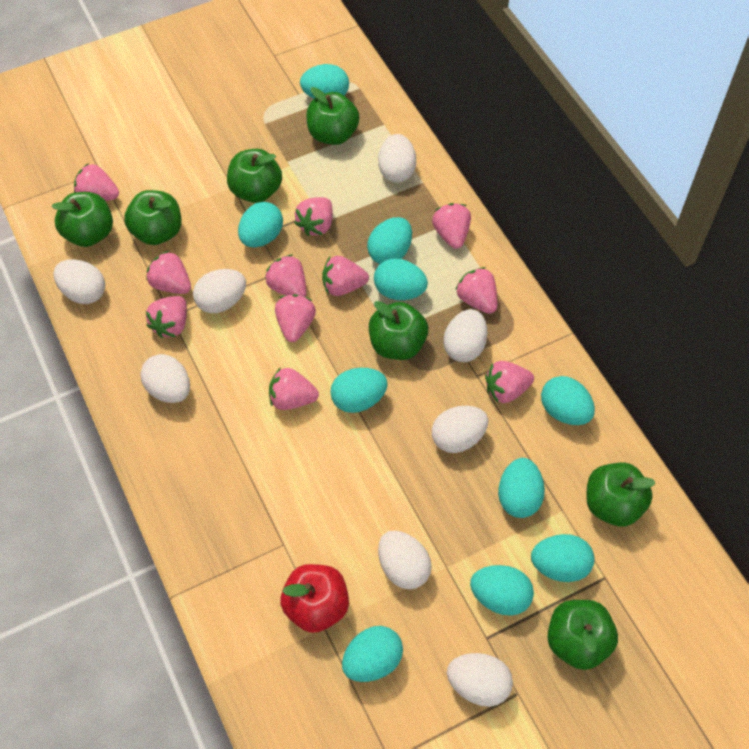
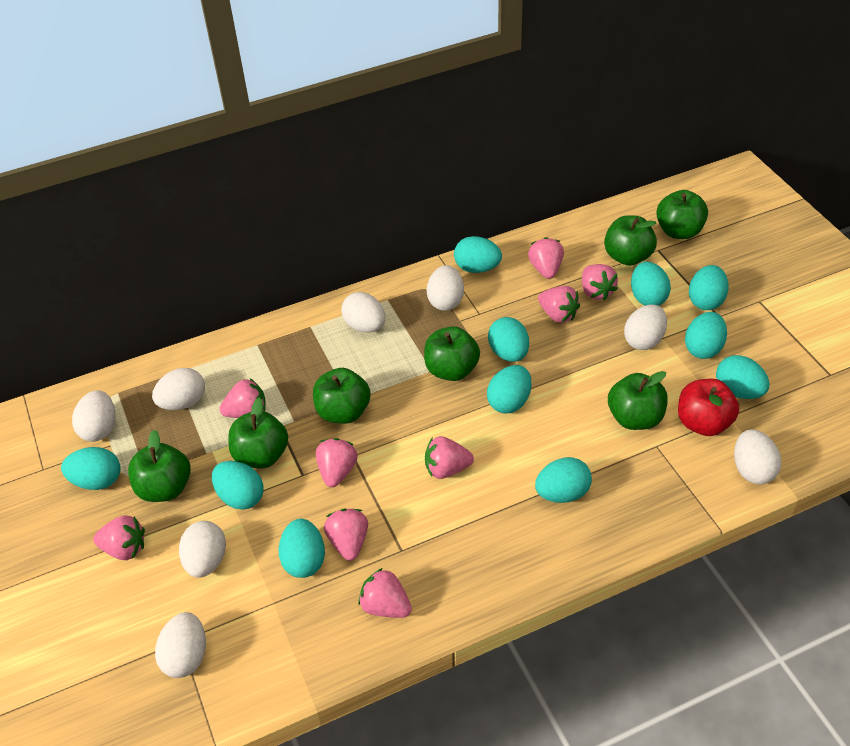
pink strawberry: [74,163,119,201] [146,251,191,294] [146,296,187,338] [265,255,306,297] [269,367,319,410] [275,294,316,342] [295,197,333,236] [322,256,369,296] [432,203,471,249] [455,267,497,314] [485,361,534,403] = 11 -> [93,515,145,560] [219,378,266,418] [316,438,357,487] [324,509,368,561] [358,568,412,618] [425,436,474,479] [528,237,564,279] [538,286,580,323] [582,264,618,301] = 9
turquoise egg: [238,202,283,247] [300,64,349,99] [330,368,388,413] [342,626,403,682] [367,217,412,264] [374,258,428,300] [470,565,534,616] [498,458,545,518] [531,534,595,582] [541,376,595,425] = 10 -> [61,447,120,490] [212,461,263,510] [278,519,325,578] [454,236,502,273] [487,365,531,413] [488,317,529,362] [535,457,592,503] [631,262,671,306] [685,312,727,359] [689,265,729,310] [716,355,769,399] = 11

